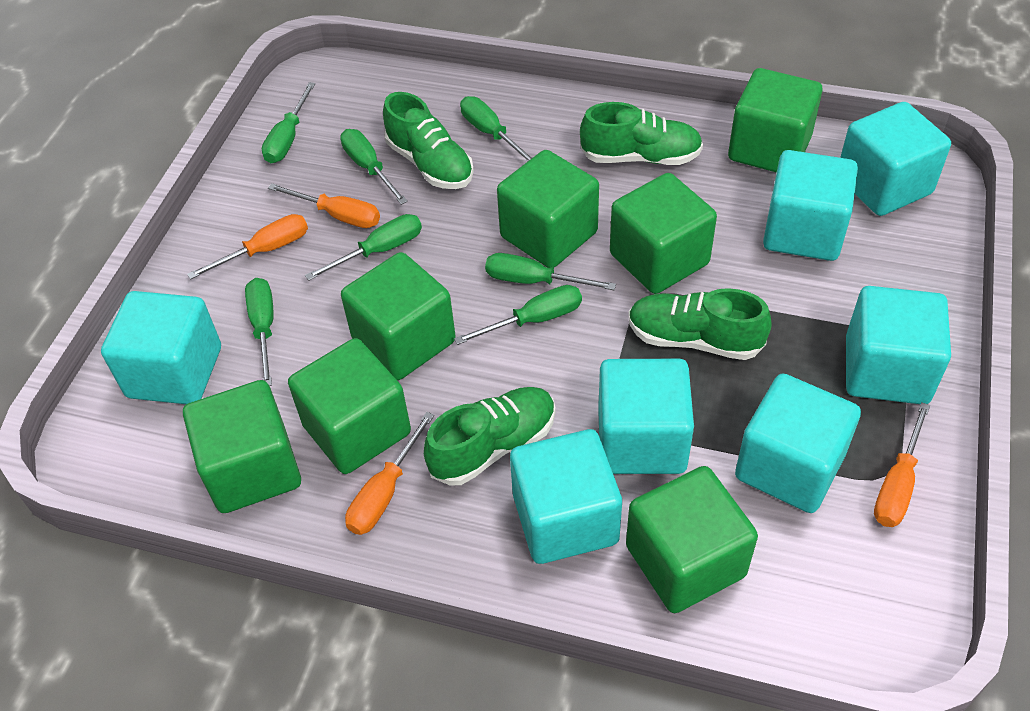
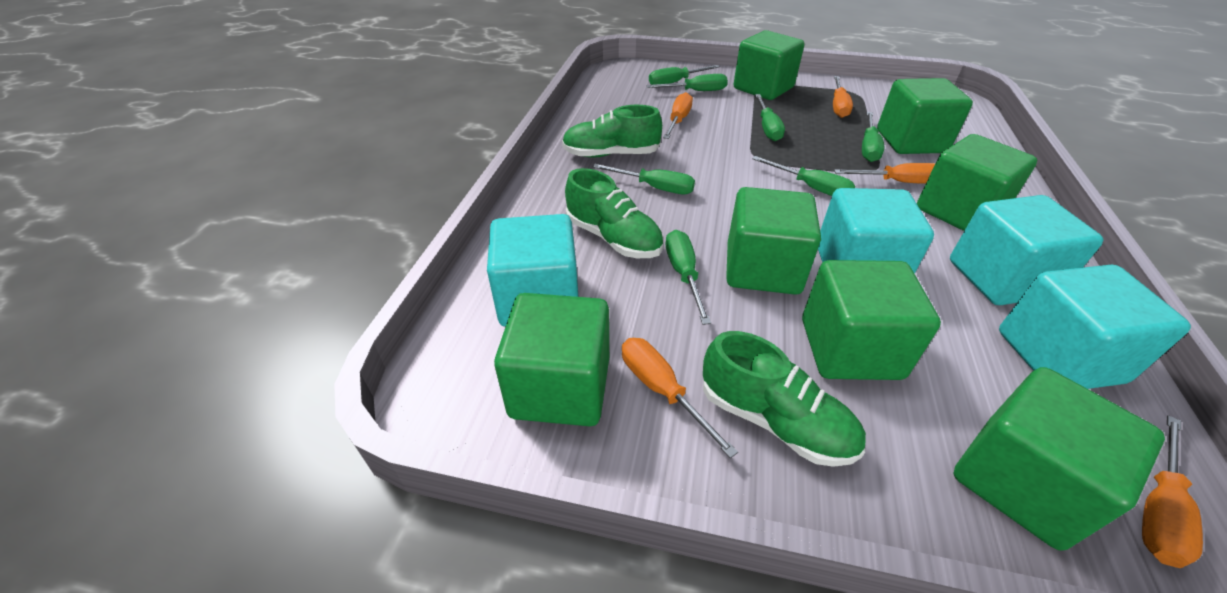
green shoe: [383,92,474,189] [424,387,556,486] [580,102,703,165] [628,288,772,360] = 4 -> [562,105,662,158] [565,168,663,258] [703,331,866,467] = 3
orange screwdriver: [187,214,308,280] [268,183,380,228] [345,412,434,535] [874,402,930,527] = 4 -> [622,338,738,458] [663,92,693,139] [833,76,853,118] [834,163,935,184] [1142,415,1203,568] = 5
turquoise cube: [101,291,221,404] [510,429,622,564] [598,359,694,474] [735,373,861,513] [763,150,858,261] [840,102,951,216] [846,286,951,404] = 7 -> [487,214,578,327] [818,188,934,274] [950,195,1103,305] [999,265,1191,389] = 4

